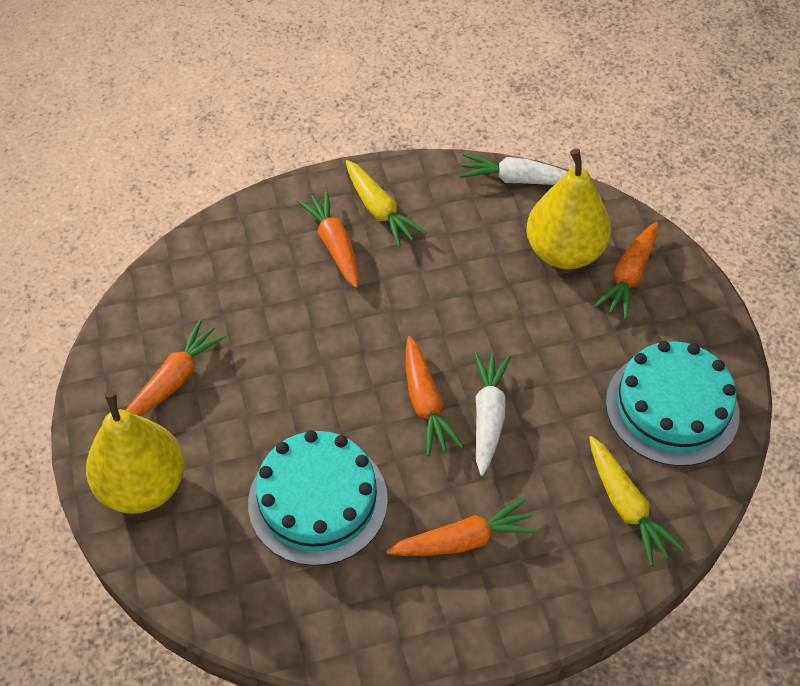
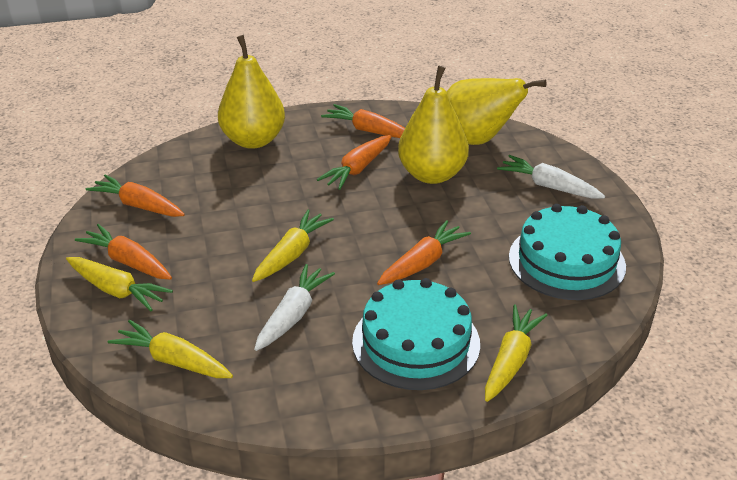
yellow carrot: [346,160,426,247] [589,436,685,566] = 2 -> [66,257,173,311] [108,320,233,378] [252,210,334,282] [485,305,547,402] = 4
yellow pear: [86,391,185,514] [526,149,611,269] = 2 -> [218,35,285,149] [398,66,469,184] [447,78,547,145] = 3

